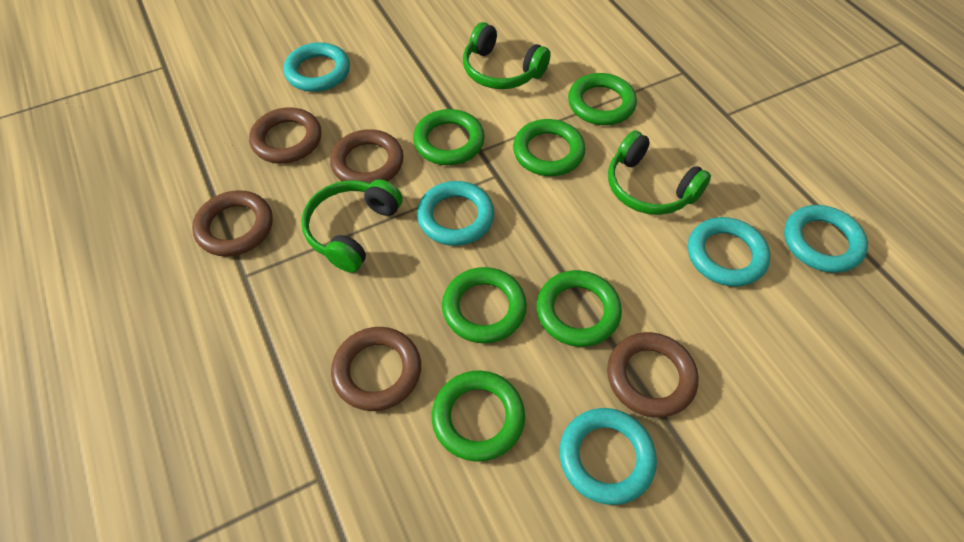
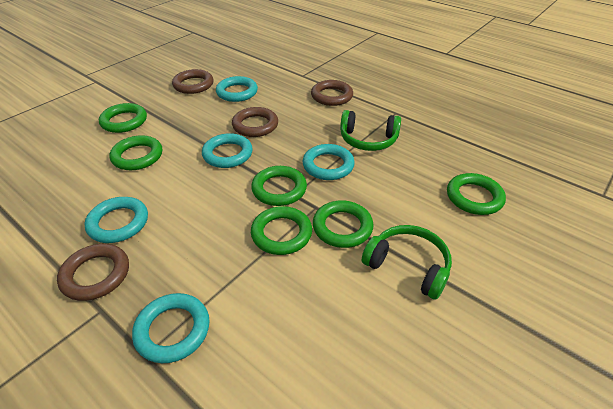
brown ring: [192,190,273,257] [249,107,321,164] [330,129,404,184] [331,327,421,411] [607,332,698,418] = 5 -> [57,244,129,301] [172,69,214,94] [232,107,278,137] [311,80,353,106] = 4
green headphones: [301,179,403,273] [463,22,551,89] [608,131,711,215] = 3 -> [340,110,401,151] [362,225,452,300] = 2

